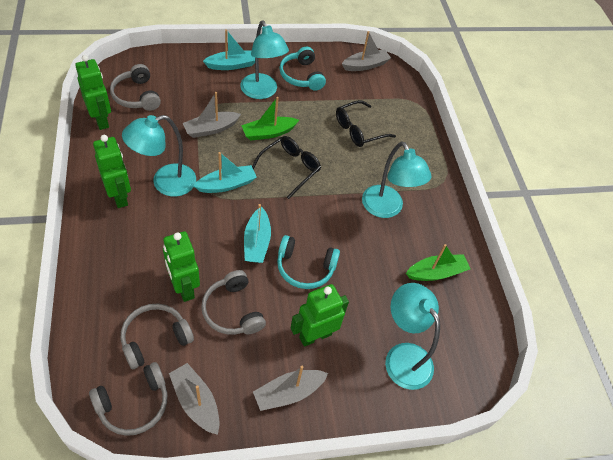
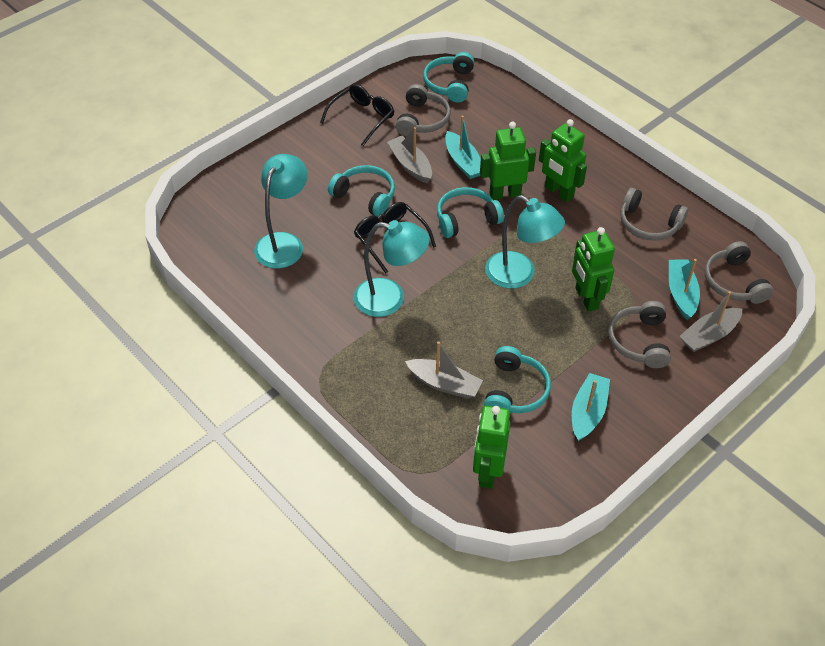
green boat: [241,97,299,141] [406,244,470,281] = 2 -> none = 0
grey boat: [169,363,220,435] [183,92,241,138] [253,366,328,411] [342,31,391,71] = 4 -> [387,127,432,183] [405,341,483,399] [679,291,742,352] = 3
turquoise headphones: [277,235,340,289] [279,47,326,91] = 2 -> [328,165,395,217] [423,52,474,102] [437,187,504,238] [484,346,551,413] = 4
turquoise lamp: [122,115,196,197] [240,21,289,99] [362,141,431,218] [385,283,440,390] = 4 -> [254,154,308,268] [354,220,430,317] [485,195,565,289] = 3

